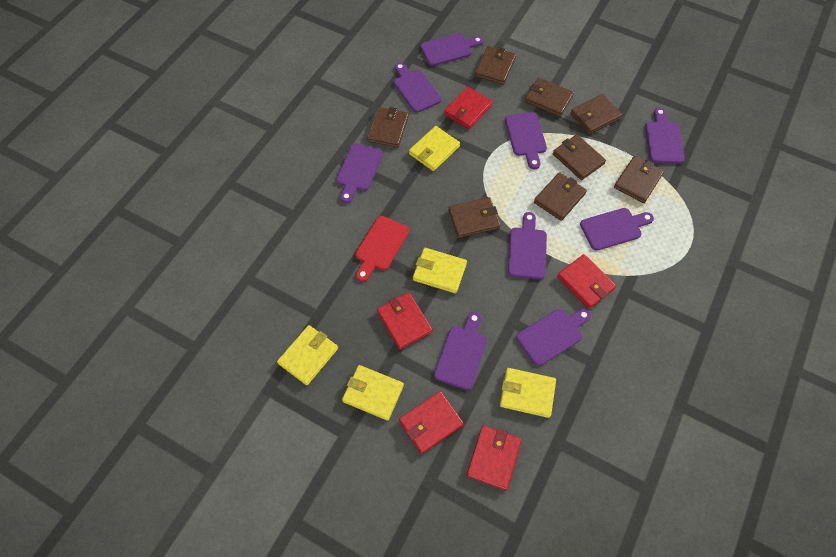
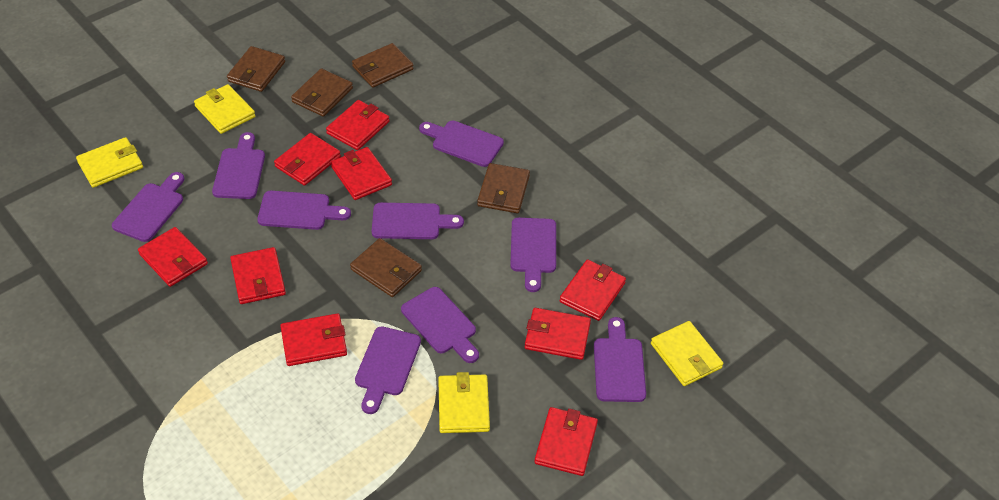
brown wallet: [367,107,409,148] [448,197,500,238] [475,46,516,85] [525,78,574,117] [534,172,587,221] [553,134,606,180] [570,94,622,134] [614,156,664,203] = 8 -> [227,46,285,92] [291,68,353,117] [350,238,422,297] [352,43,414,88] [477,163,530,213] = 5
red cutting board: [355,216,409,282] = 1 -> none = 0
red wallet: [377,292,433,349] [399,391,464,454] [444,87,493,129] [467,425,522,491] [557,254,616,309] = 5 -> [138,227,208,287] [230,247,286,304] [274,133,341,186] [280,313,347,366] [326,100,390,150] [331,147,392,200] [525,308,591,360] [535,407,598,476] [560,259,626,321] = 9
yellow wallet: [277,325,338,385] [342,365,404,421] [409,126,460,171] [413,248,467,293] [500,368,556,418] = 5 -> [76,137,143,188] [194,84,255,134] [438,372,490,433] [651,321,723,386] = 4

